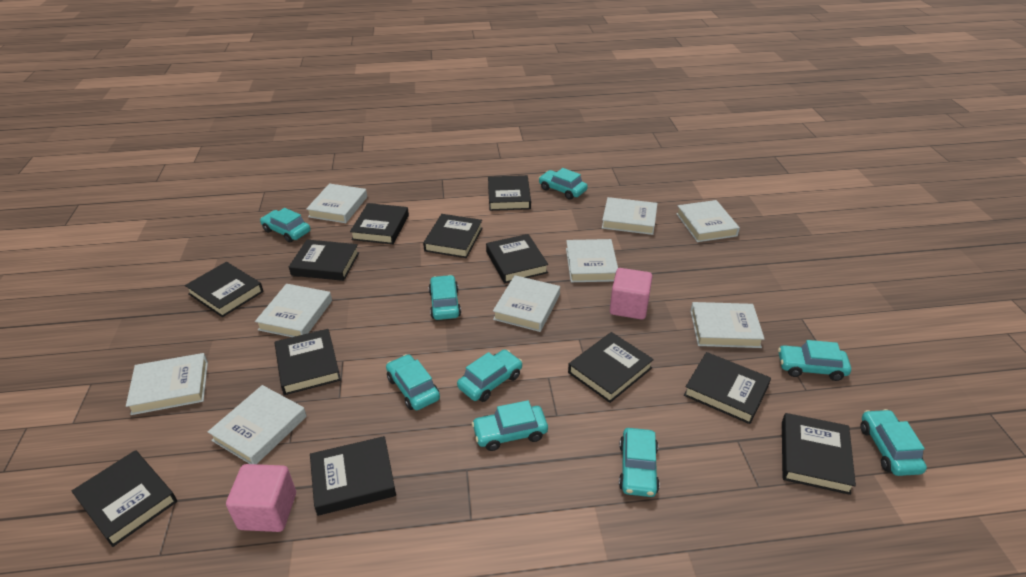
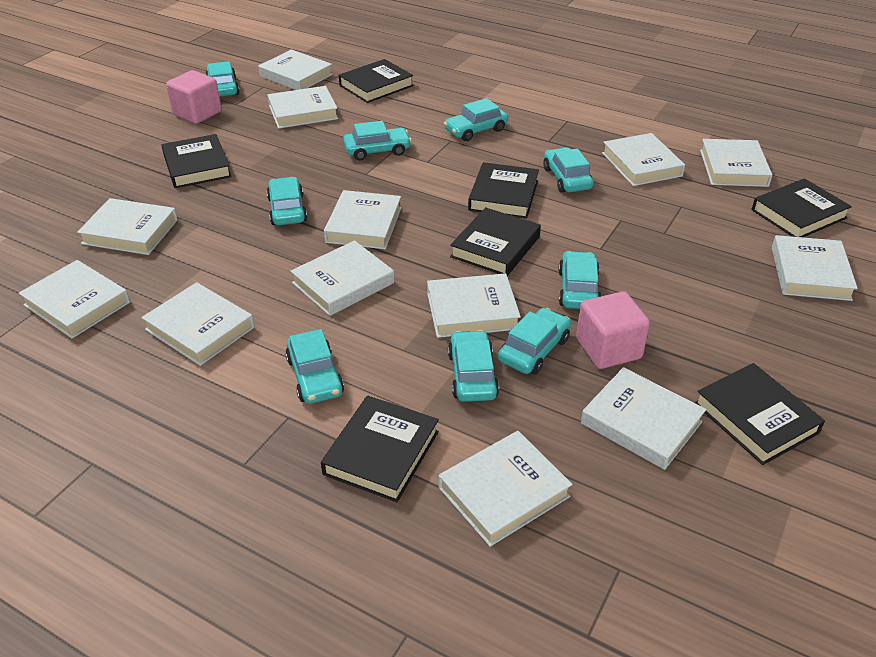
black book: [71,450,177,547] [185,262,263,317] [275,329,341,395] [289,240,359,281] [310,436,396,516] [350,203,409,244] [423,214,483,258] [486,234,548,283] [488,175,531,211] [568,332,654,403] [684,352,771,424] [782,413,856,495] = 12 -> [161,134,232,188] [321,395,439,502] [339,59,414,103] [450,207,541,276] [468,162,539,219] [694,363,825,465] [752,178,852,237] = 7
white book: [126,353,208,415] [208,385,307,464] [255,284,332,337] [306,183,367,223] [493,275,560,332] [566,239,618,282] [602,197,657,235] [676,200,740,242] [691,302,764,348] = 9 -> [19,260,130,339] [77,198,178,255] [141,282,254,366] [258,50,333,90] [268,86,338,129] [290,240,394,316] [324,190,401,249] [427,273,521,338] [439,431,573,547] [581,367,706,470] [602,133,685,186] [700,139,773,187] [772,235,858,301] = 13

